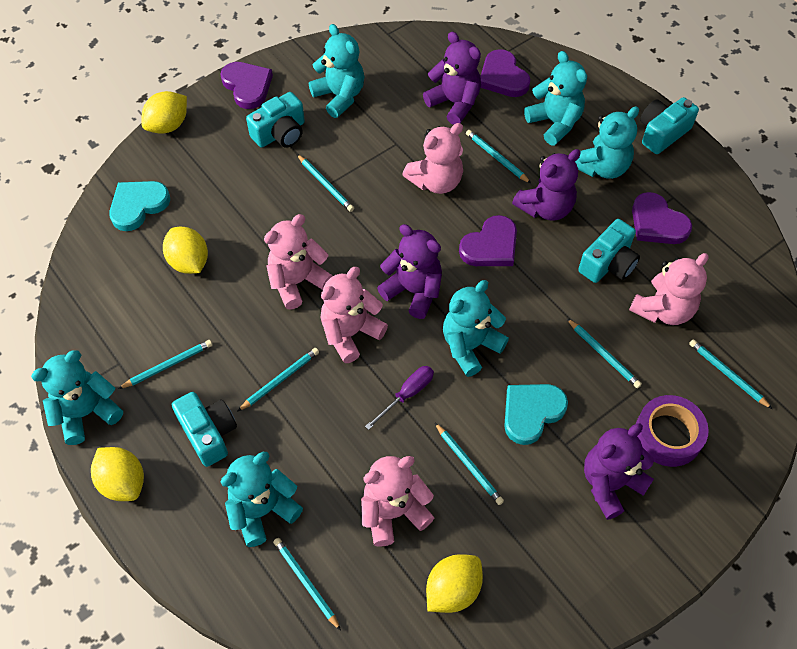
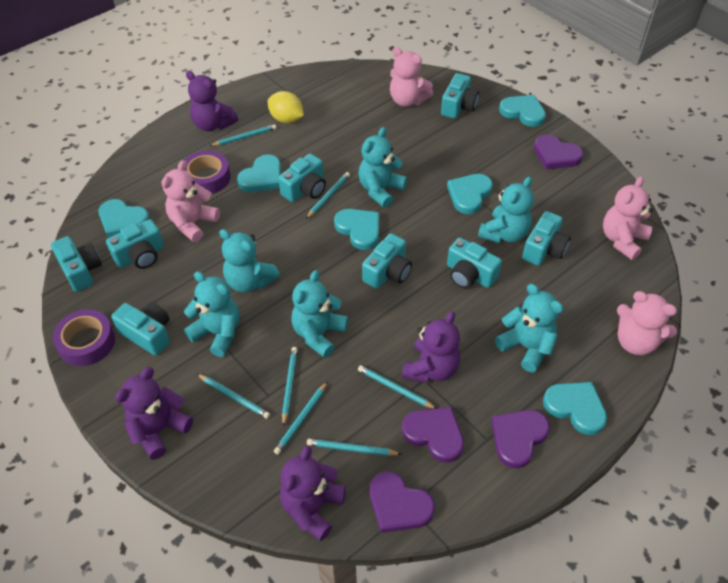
pink teddy bear: [264,214,333,310] [320,267,388,363] [361,456,435,547] [402,123,463,194] [629,253,708,325] = 5 -> [162,160,220,242] [390,47,433,107] [603,176,653,260] [617,291,677,355] = 4
purple screwdriver: [365,366,434,430] = 1 -> none = 0
purple tape: [636,395,709,467] = 1 -> [53,309,115,366] [184,151,231,194] = 2
turquoise camera: [172,392,237,467] [246,92,305,148] [578,219,640,283] [640,97,699,154] = 4 -> [51,236,102,292] [106,219,164,269] [111,302,170,356] [278,154,326,202] [362,233,412,289] [441,73,479,119] [447,238,502,288] [522,211,571,266] = 8
turquoise heart: [109,181,170,231] [504,384,568,445] = 2 -> [99,199,150,238] [237,154,281,192] [334,209,379,250] [447,174,493,214] [499,95,546,127] [543,382,607,435] = 6
turquoise pencil: [118,340,212,389] [237,348,319,412] [273,538,341,631] [297,154,354,212] [435,423,504,505] [466,130,531,183] [567,319,642,388] [689,339,772,409] = 8 -> [197,374,270,419] [210,124,276,146] [274,381,328,455] [282,347,298,427] [306,172,350,219] [307,439,401,456] [358,365,437,409] = 7
yellow lemon: [91,447,144,501] [141,91,187,134] [163,227,208,274] [426,554,483,613] = 4 -> [268,91,304,123] = 1

